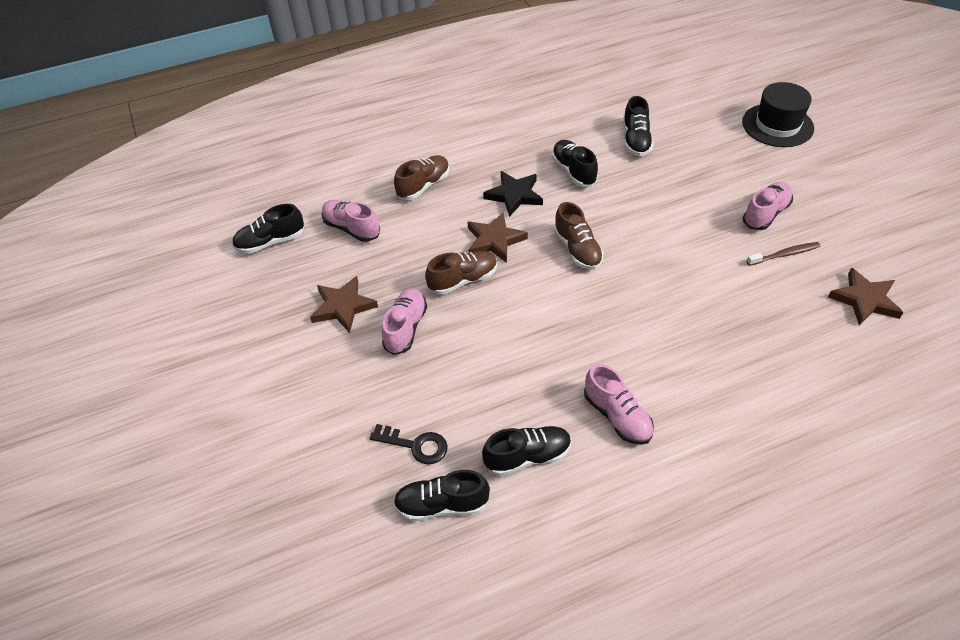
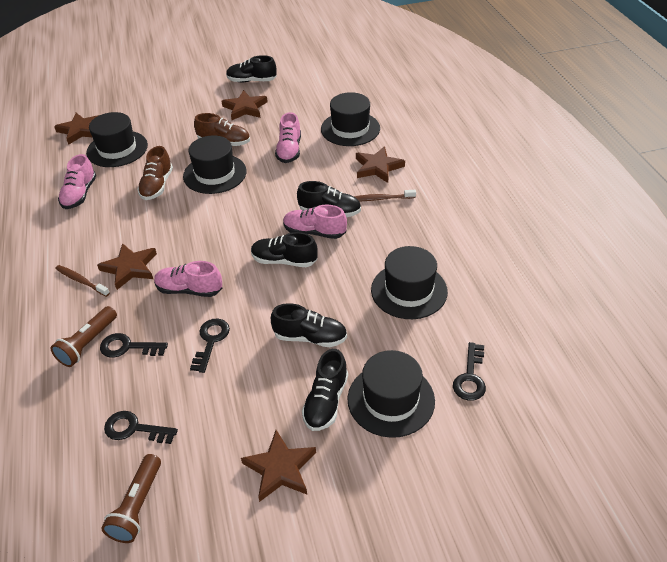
black hat: [742,82,814,147] = 1 -> [86,112,148,167] [183,135,247,194] [321,92,380,146] [347,350,435,438] [371,246,448,319] = 5
black key: [369,424,448,464] = 1 -> [100,333,168,358] [104,411,178,444] [190,319,230,373] [453,342,486,401] = 4
black star: [483,171,543,217] = 1 -> none = 0
brown flashlight: none = 0 -> [50,306,117,367] [101,454,161,543] = 2
brown shoe: [394,155,449,200] [425,251,497,295] [554,202,604,270] = 3 -> [137,146,173,200] [194,113,250,146] = 2
brown star: [310,276,378,333] [467,212,528,263] [828,268,904,325] = 3 -> [54,113,99,145] [97,243,157,290] [221,90,268,120] [241,430,316,502] [356,146,405,183] = 5
brown toothbrush: [746,242,821,266] = 1 -> [55,265,110,297] [354,190,416,201] = 2

